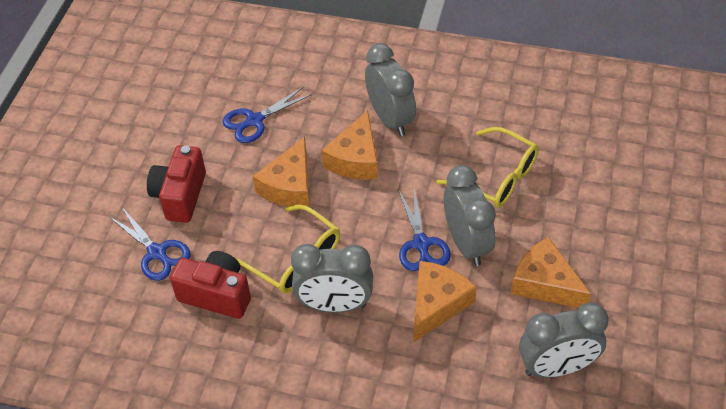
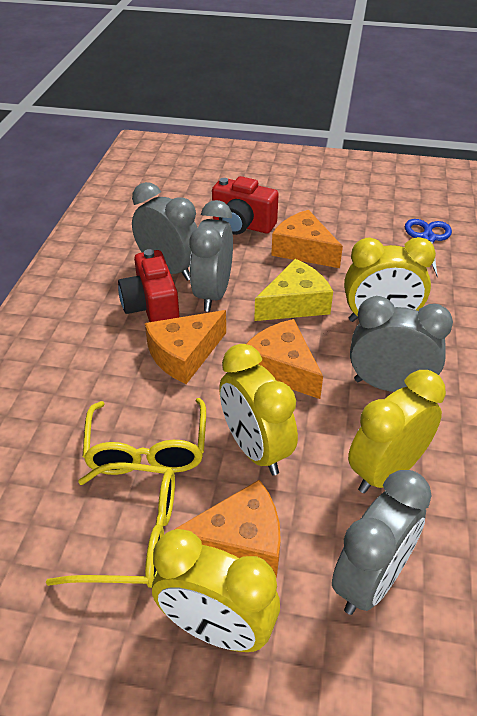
blue scissors: [110,209,191,281] [223,87,312,143] [399,187,451,271] = 3 -> [405,219,452,277] = 1
yellow cheese: none = 0 -> [254,259,333,321] = 1
yellow clock: none = 0 -> [152,529,280,652] [219,344,298,475] [344,237,436,322] [348,370,446,493] = 4

